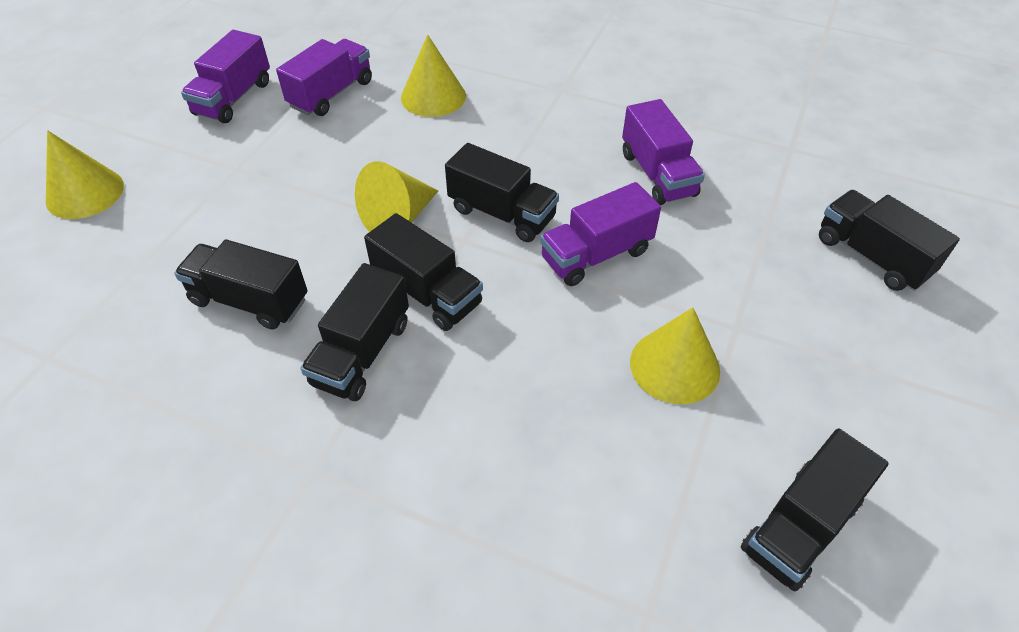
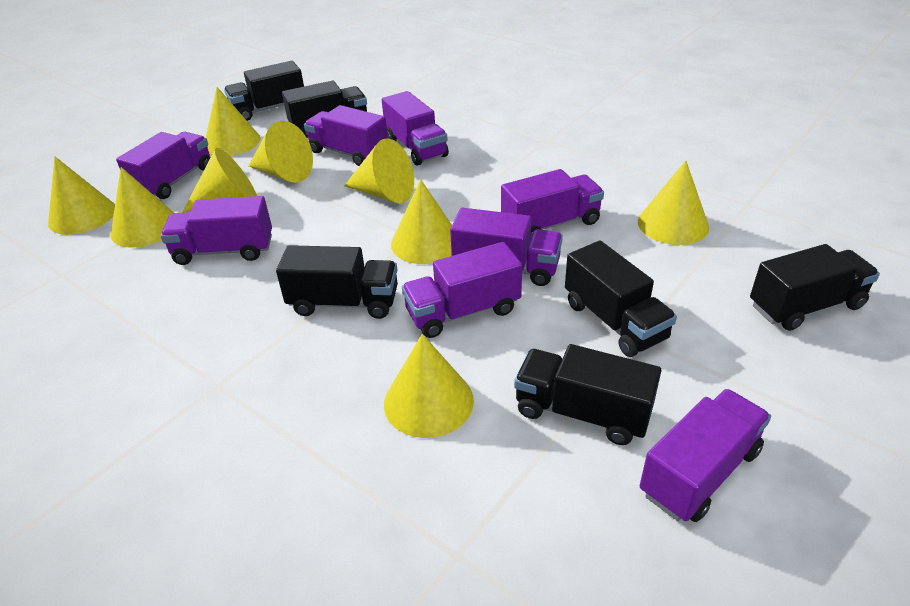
purple truck: [181,30,270,123] [276,39,372,116] [540,182,661,286] [622,99,705,205] = 4 -> [116,132,211,199] [161,196,272,265] [304,105,388,166] [382,91,449,166] [402,242,522,338] [450,208,563,286] [501,169,604,236] [639,389,771,522] = 8
yellow cone: [46,130,124,219] [355,161,438,232] [401,35,466,117] [630,307,720,404] = 4 -> [48,157,115,235] [111,167,174,248] [182,148,257,213] [206,87,260,156] [248,121,313,183] [344,138,414,203] [384,334,474,438] [391,179,452,264] [638,161,709,245] = 9

